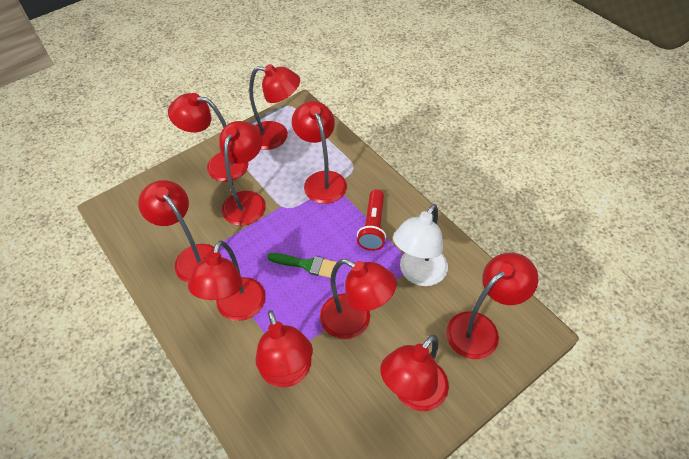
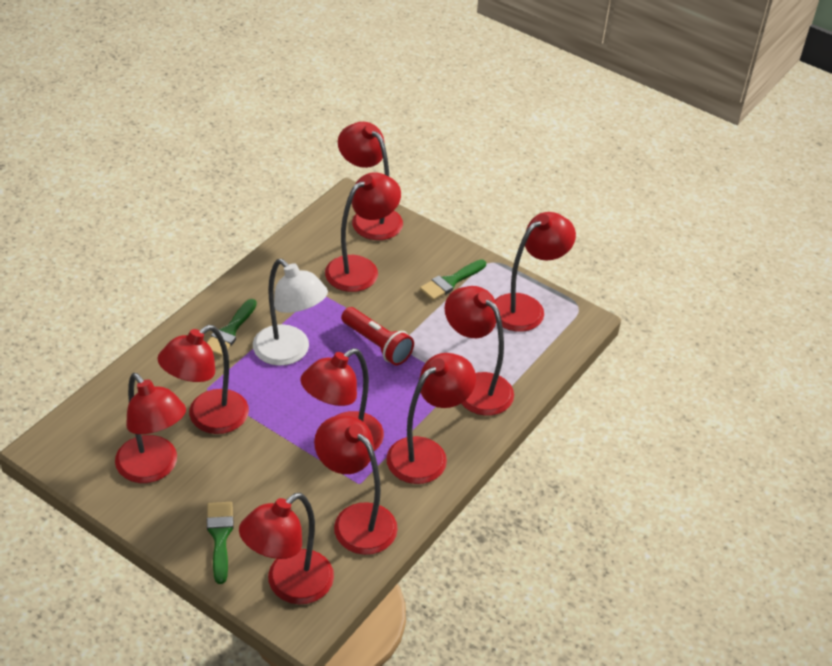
green brush: [267,253,337,278] = 1 -> [206,299,257,357] [207,502,234,584] [420,259,486,301] = 3

